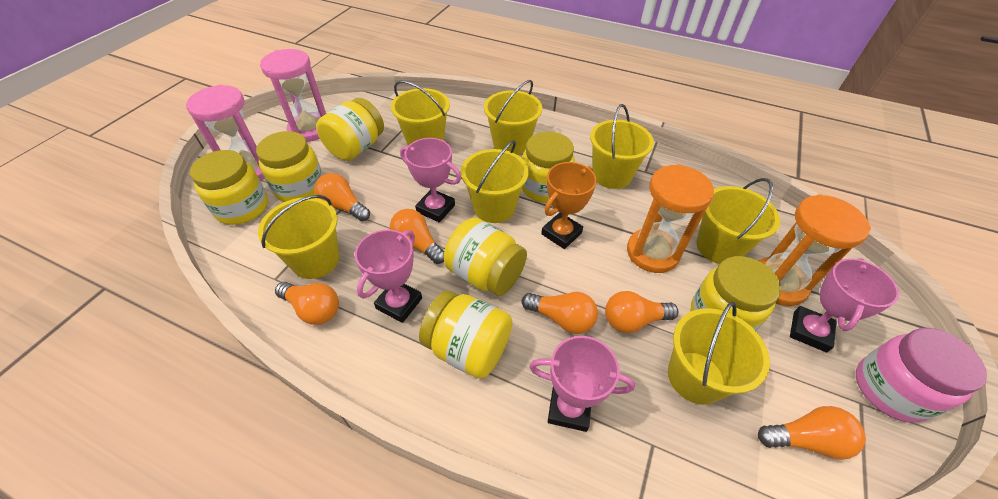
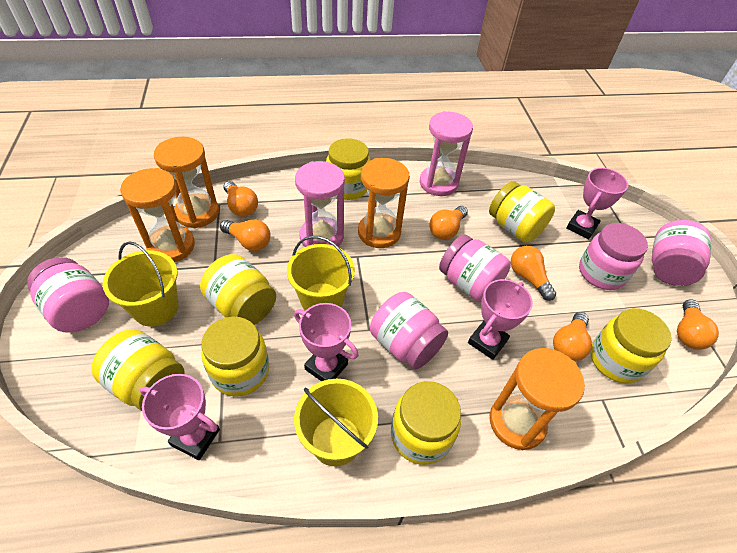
orange hourglass: [627,164,714,273] [759,194,871,306] = 2 -> [120,168,195,262] [154,137,219,228] [358,158,410,248] [490,348,585,450] = 4
orange trophy: [541,162,597,249] = 1 -> none = 0
pink jar: [856,328,987,422] = 1 -> [27,257,109,333] [370,292,448,370] [439,234,511,302] [579,223,648,290] [652,220,712,286] = 5
yellow bucket: [258,195,339,279] [391,80,450,146] [461,141,529,223] [484,80,542,155] [590,104,654,189] [668,302,770,405] [696,178,780,264] = 7 -> [103,241,179,326] [287,236,355,311] [294,379,378,467] = 3

